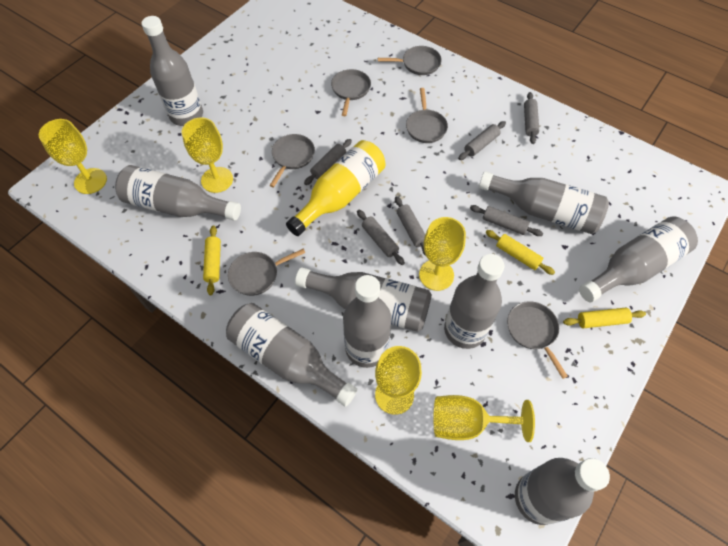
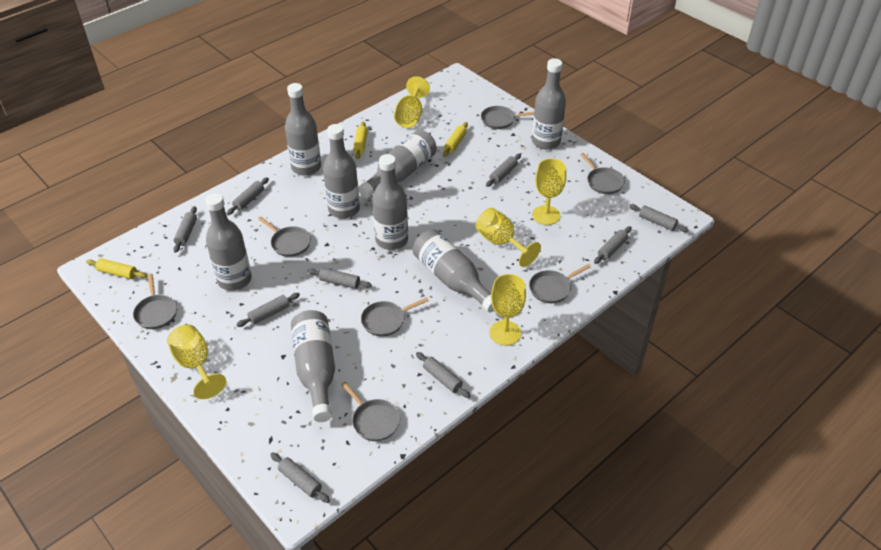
grey bottle: [115,165,241,221] [141,16,203,126] [226,303,357,407] [295,267,432,332] [343,275,392,368] [444,254,504,349] [479,171,609,234] [515,458,610,525] [579,217,698,302] = 9 -> [205,193,252,291] [285,83,321,176] [291,310,335,422] [323,124,360,219] [358,130,437,198] [372,154,408,250] [413,229,495,312] [532,58,566,150] = 8
grey pan: [228,248,305,296] [269,134,315,187] [331,69,371,116] [378,46,442,75] [406,88,448,143] [507,301,568,379] = 6 -> [133,274,177,329] [258,217,311,257] [341,382,400,441] [361,297,429,336] [481,106,534,129] [529,264,590,303] [580,153,625,194] = 7
grey rolling pin: [304,139,352,185] [357,210,405,265] [395,196,426,256] [458,121,506,160] [470,205,543,236] [524,92,539,144] = 6 -> [174,206,197,253] [227,177,269,215] [236,293,300,327] [270,452,330,503] [307,268,372,289] [416,352,470,398] [486,153,521,187] [594,226,632,264] [629,204,688,232] = 9
yellow bottle: [286,140,385,236] = 1 -> none = 0

